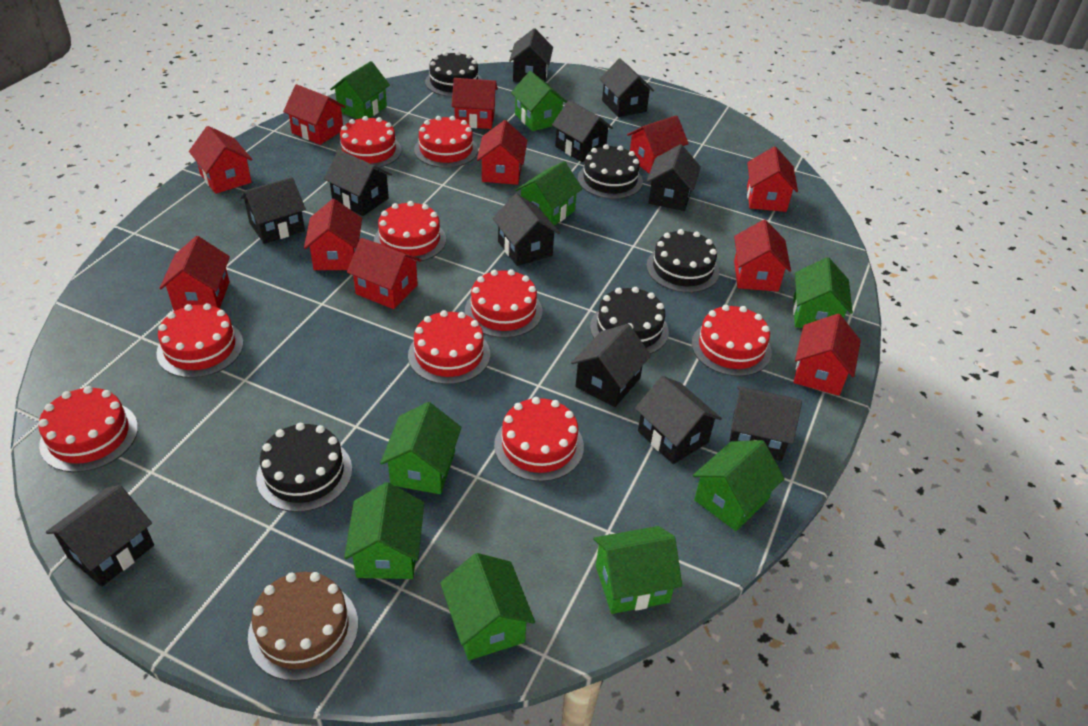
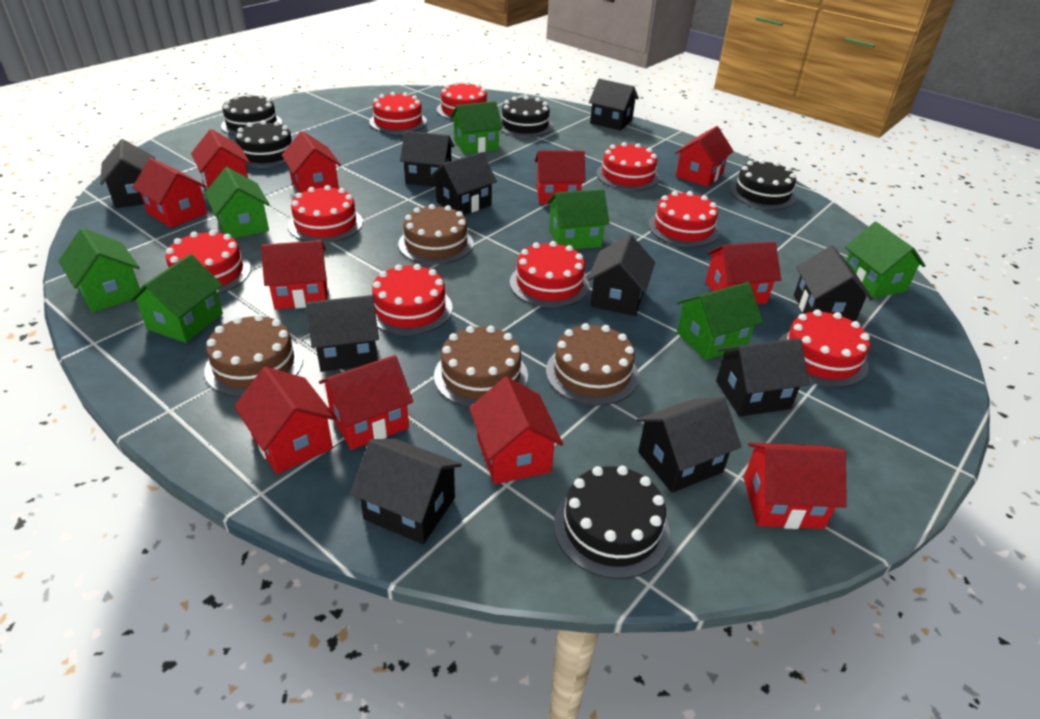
black house: [46,485,154,587] [240,177,306,244] [324,150,392,216] [493,193,560,266] [509,29,553,82] [552,100,613,162] [571,324,651,407] [600,59,654,117] [635,376,722,464] [647,144,701,211] [729,386,802,461] = 11 -> [100,139,155,208] [306,295,379,372] [350,439,462,544] [400,131,454,187] [430,152,497,215] [587,234,655,316] [589,79,639,131] [637,397,741,493] [716,338,809,416] [794,246,873,321] = 10
brown cake: [248,572,358,681] = 1 -> [204,314,303,397] [398,204,474,264] [434,326,528,407] [546,323,639,406] = 4
green house: [330,61,390,119] [344,482,424,579] [380,402,461,494] [440,553,535,660] [511,71,567,131] [516,161,582,225] [593,526,682,614] [693,440,785,531] [793,257,853,328] = 9 -> [59,228,140,313] [129,254,223,343] [205,167,270,239] [450,101,503,154] [547,189,609,249] [676,282,763,360] [845,222,926,298] = 7

